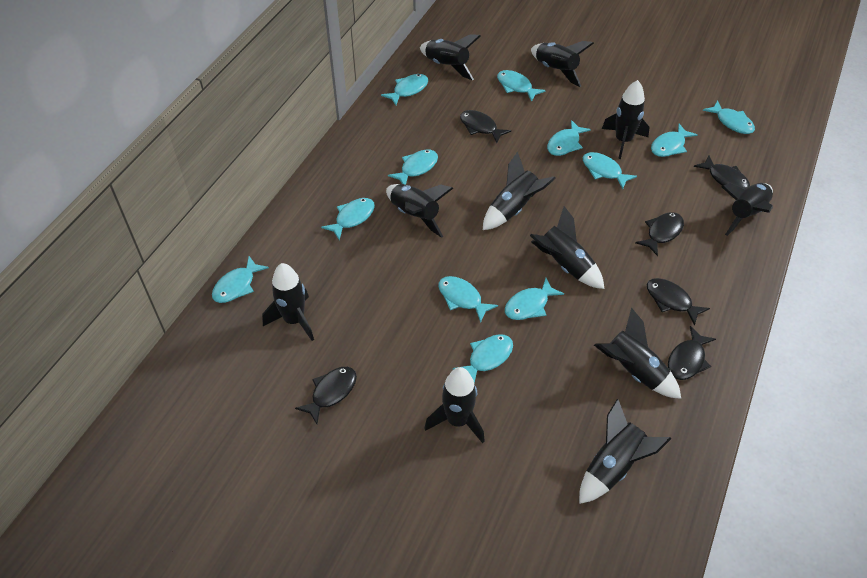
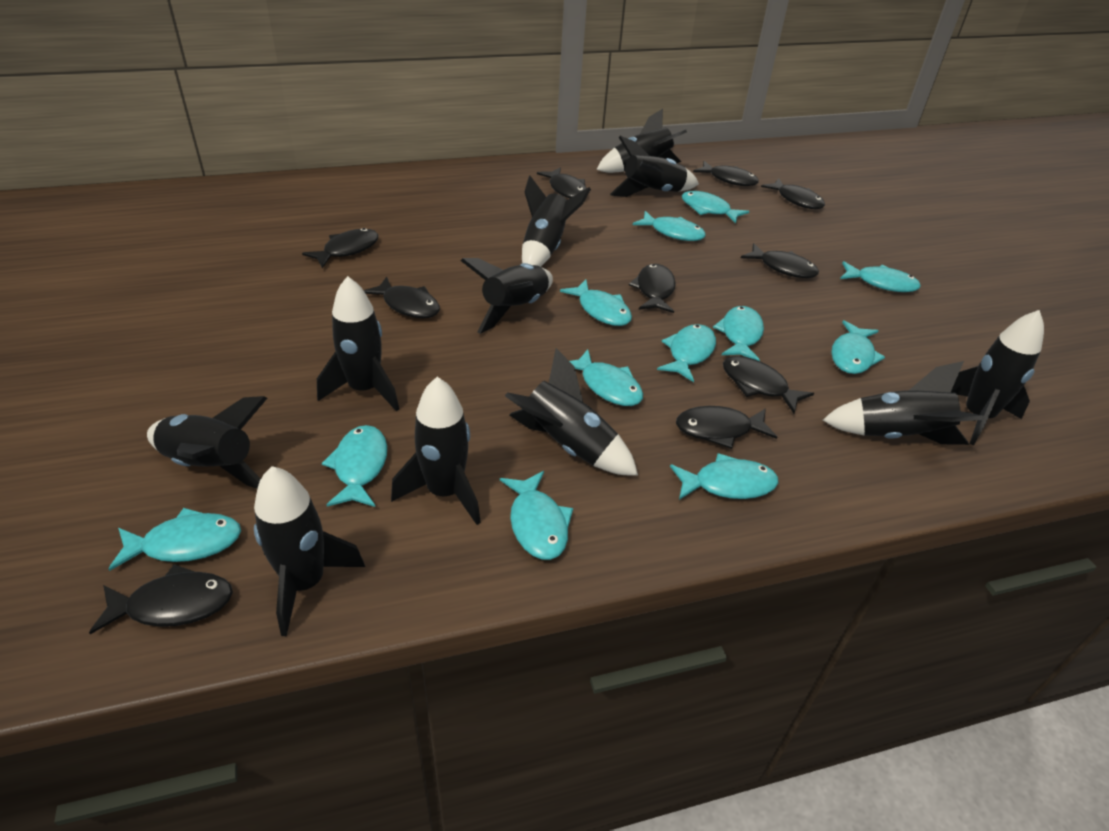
black fish: [295,367,357,424] [460,110,511,143] [636,212,684,256] [647,278,710,326] [668,326,716,380] [694,155,750,189] = 6 -> [89,564,233,634] [302,228,378,268] [364,277,440,318] [537,167,587,198] [629,264,676,313] [676,406,777,449] [693,161,759,186] [723,356,814,413] [741,243,819,278] [761,178,825,209] = 10

